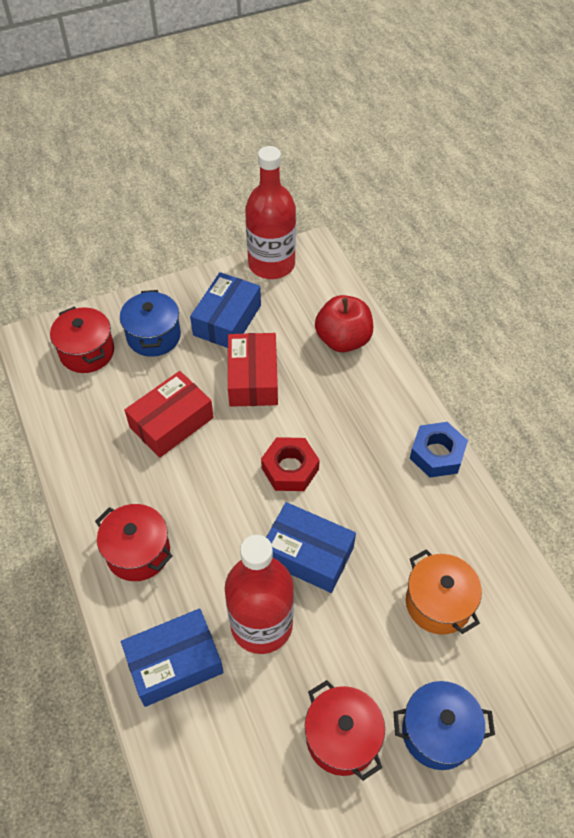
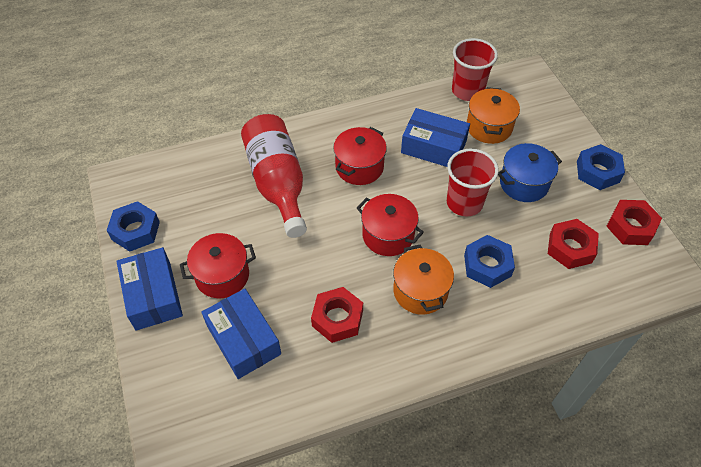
blue nut: [410,422,468,478] = 1 -> [106,201,160,252] [464,235,515,288] [577,144,625,190] = 3
blue pot: [120,290,181,357] [393,681,495,770] = 2 -> [498,143,562,202] = 1
orange pot: [406,549,482,634] = 1 -> [393,245,454,315] [467,87,520,144] = 2
red apple: [315,295,373,352] = 1 -> none = 0
red bottle: [225,535,294,654] [245,146,296,279] = 2 -> [241,114,307,238] = 1
red box: [125,371,214,458] [228,333,278,407] = 2 -> none = 0
red cup: none = 0 -> [447,149,499,217] [452,38,498,101] = 2
red nut: [261,437,320,491] = 1 -> [311,287,363,343] [548,219,599,269] [606,200,662,245] = 3

